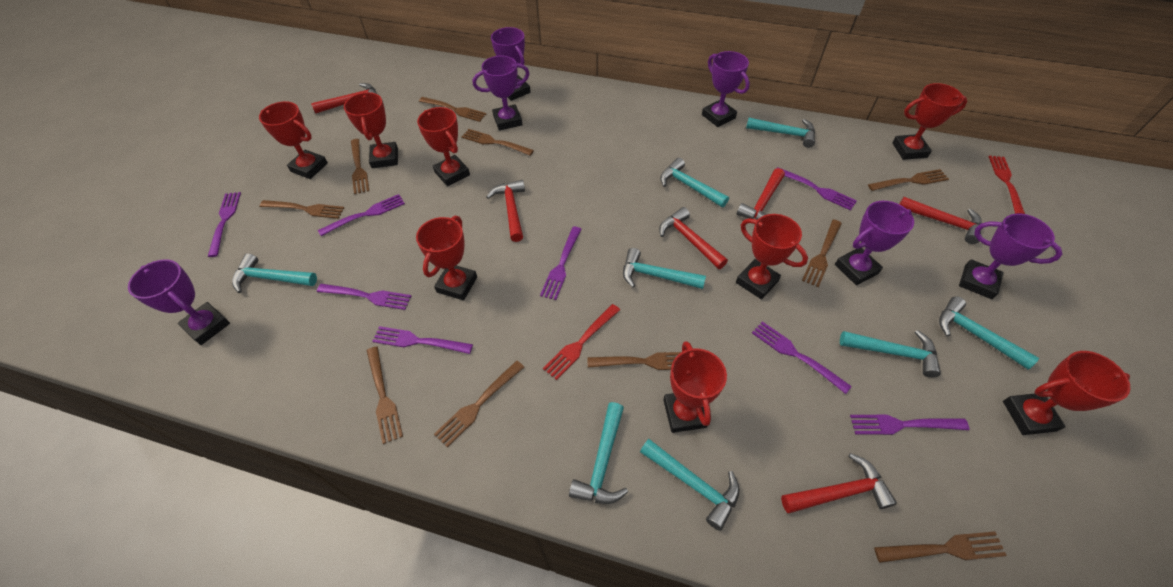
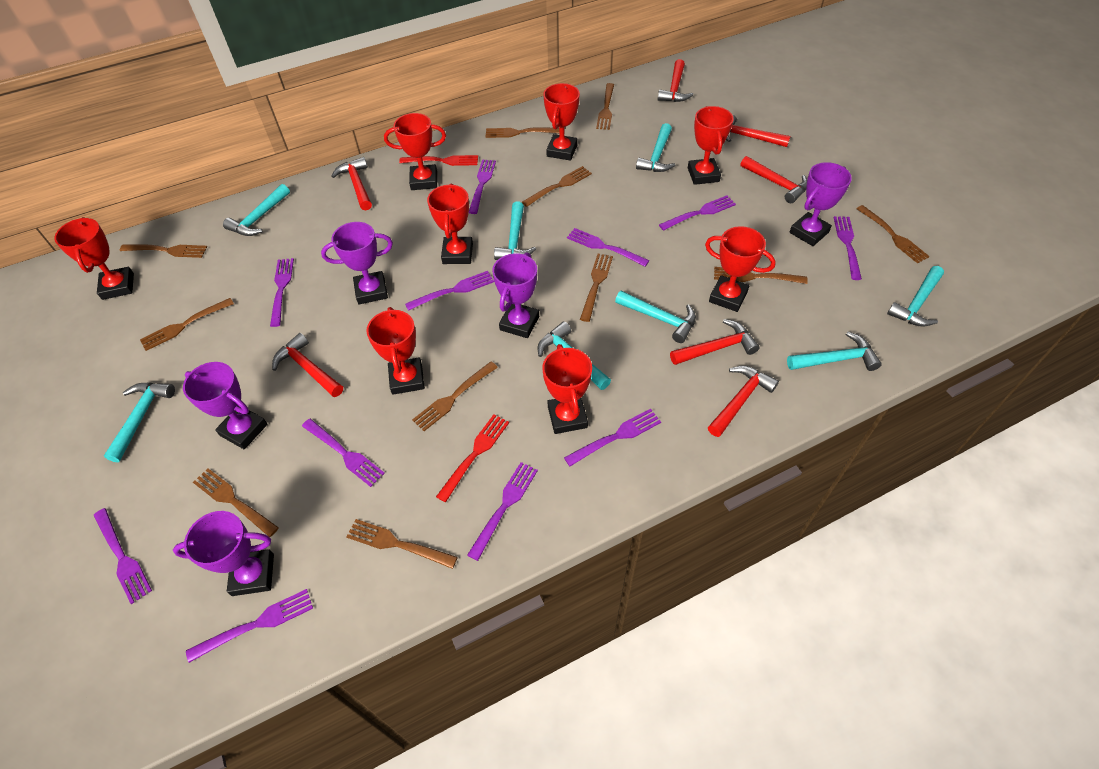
brown fork: [259,200,344,219] [351,139,369,194] [367,346,403,444] [419,97,486,122] [434,361,524,447] [462,129,534,155] [588,352,681,370] [802,220,842,287] [868,169,949,191] [874,531,1007,563] = 10 -> [120,244,207,258] [140,298,234,351] [193,468,279,537] [346,519,458,569] [412,362,498,431] [486,127,560,138] [522,166,592,207] [580,254,613,322] [596,83,614,130] [714,267,808,284] [856,205,930,263] = 11
purple fork: [208,192,241,257] [317,284,411,310] [318,194,405,236] [372,326,473,354] [540,227,581,300] [752,321,852,394] [776,167,857,211] [850,415,969,435] = 8 -> [93,508,152,604] [186,589,313,663] [270,258,294,327] [302,419,385,487] [405,271,494,311] [467,462,538,561] [469,159,496,214] [564,409,661,466] [567,228,650,267] [659,196,736,230] [833,216,862,280] = 11
purple trophy: [128,259,230,345] [473,56,530,130] [491,27,531,101] [702,51,750,127] [835,201,914,285] [959,214,1063,299] = 6 -> [173,511,274,596] [183,362,267,449] [321,222,393,304] [492,252,539,338] [789,162,852,246] = 5
red hammer: [311,83,377,113] [486,180,525,242] [659,207,728,269] [737,168,785,220] [781,453,897,513] [900,197,982,244] = 6 -> [272,333,343,397] [331,157,372,211] [658,59,693,102] [670,319,760,365] [708,366,779,437] [726,115,791,147] [740,156,807,203] = 7

